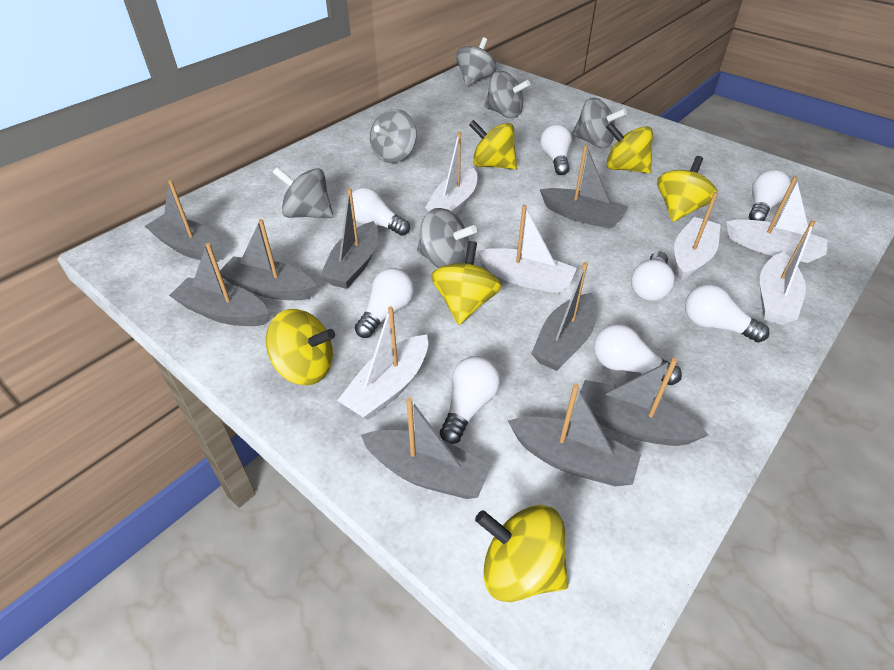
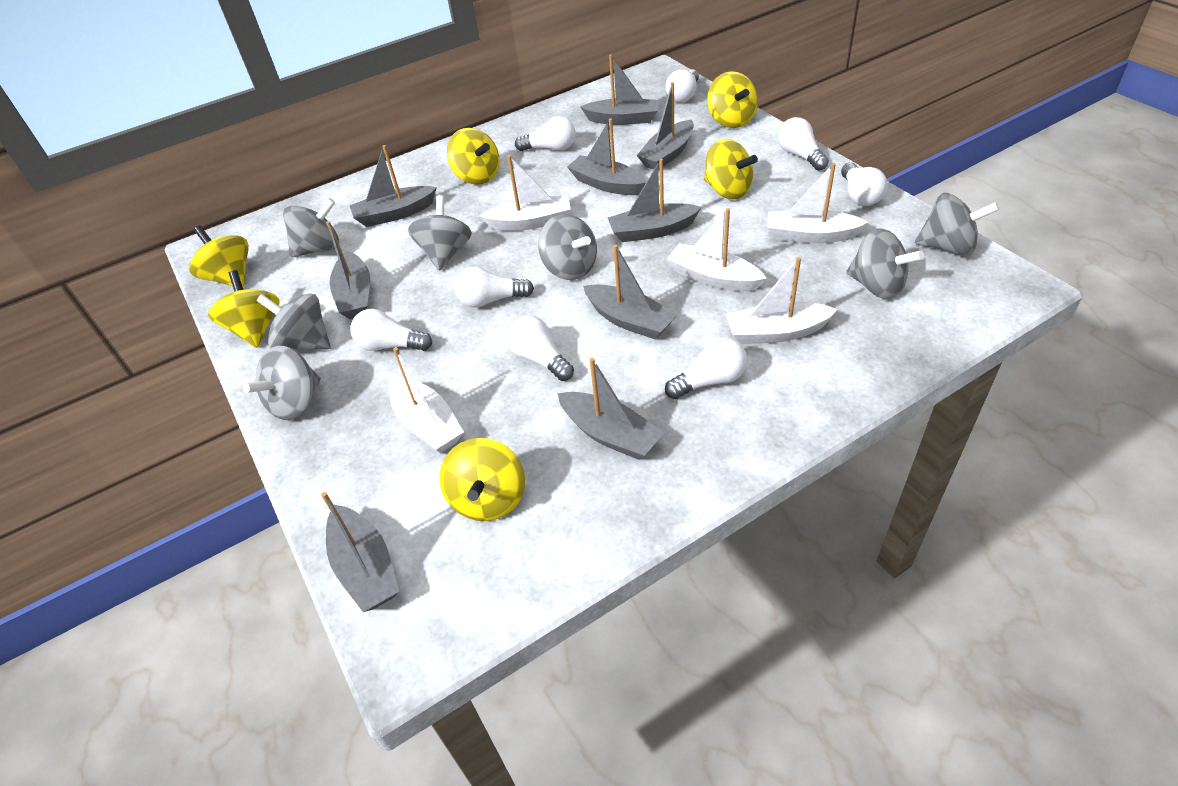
grey spinning top: [272,167,333,218] [370,109,417,163] [417,208,477,268] [456,37,497,86] [485,71,530,118] [572,98,627,148] = 6 -> [243,346,321,420] [256,293,331,350] [283,198,339,257] [408,195,472,271] [538,214,597,280] [846,229,924,299] [915,193,999,256] = 7
white boat: [337,306,428,420] [425,132,477,215] [477,205,577,293] [674,192,721,281] [726,176,828,263] [760,220,816,325] = 6 -> [388,348,464,453] [479,155,571,231] [667,208,767,291] [726,257,838,344] [768,163,868,243] = 5

